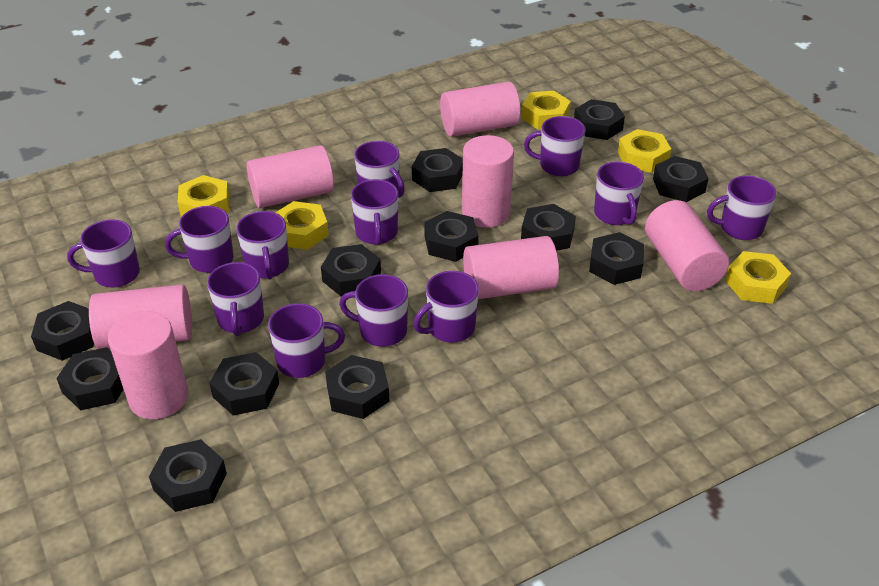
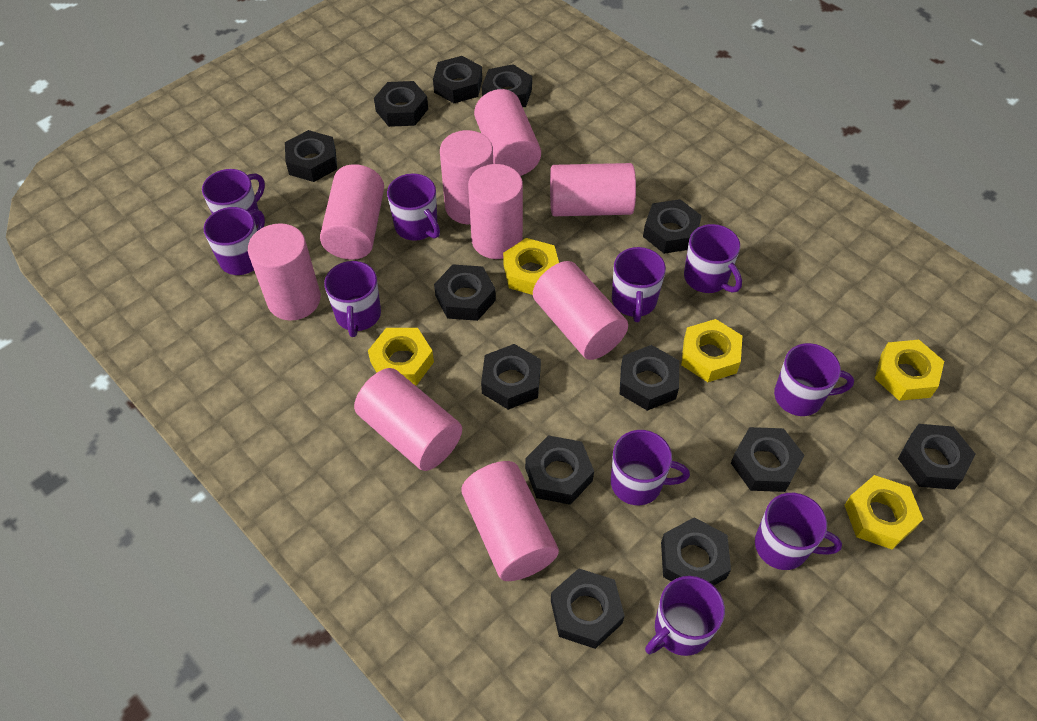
black nut: [31,301,94,361] [56,347,124,410] [149,439,227,512] [209,352,279,416] [321,244,381,296] [325,355,390,419] [412,148,463,192] [424,211,479,262] [521,204,576,251] [574,99,625,140] [589,232,645,285] [653,156,709,202] = 12 -> [285,130,337,182] [374,81,428,127] [433,56,482,103] [434,264,496,321] [481,344,541,410] [482,64,532,107] [525,435,594,505] [551,569,625,649] [620,345,679,411] [643,199,702,254] [661,517,731,586] [731,427,805,492] [898,424,976,490] = 13
pink cylinder: [89,285,192,349] [108,311,188,419] [247,145,334,208] [440,82,520,137] [462,135,514,228] [463,236,559,299] [645,200,729,291] = 7 -> [248,223,321,321] [320,164,384,260] [354,368,462,471] [440,130,493,224] [461,461,559,581] [468,164,523,259] [474,89,541,176] [533,261,628,360] [550,163,636,216] = 9
purple mug: [67,219,140,288] [165,206,234,273] [207,262,264,336] [236,211,289,279] [268,303,345,378] [339,274,408,347] [351,179,398,245] [354,141,405,198] [413,271,479,343] [524,116,586,176] [594,162,644,225] [707,176,776,240] = 12 -> [202,169,265,227] [204,207,265,275] [324,261,381,337] [387,173,440,241] [611,430,690,505] [612,247,666,322] [645,576,725,656] [684,224,742,293] [755,493,842,570] [774,343,854,416] = 10

